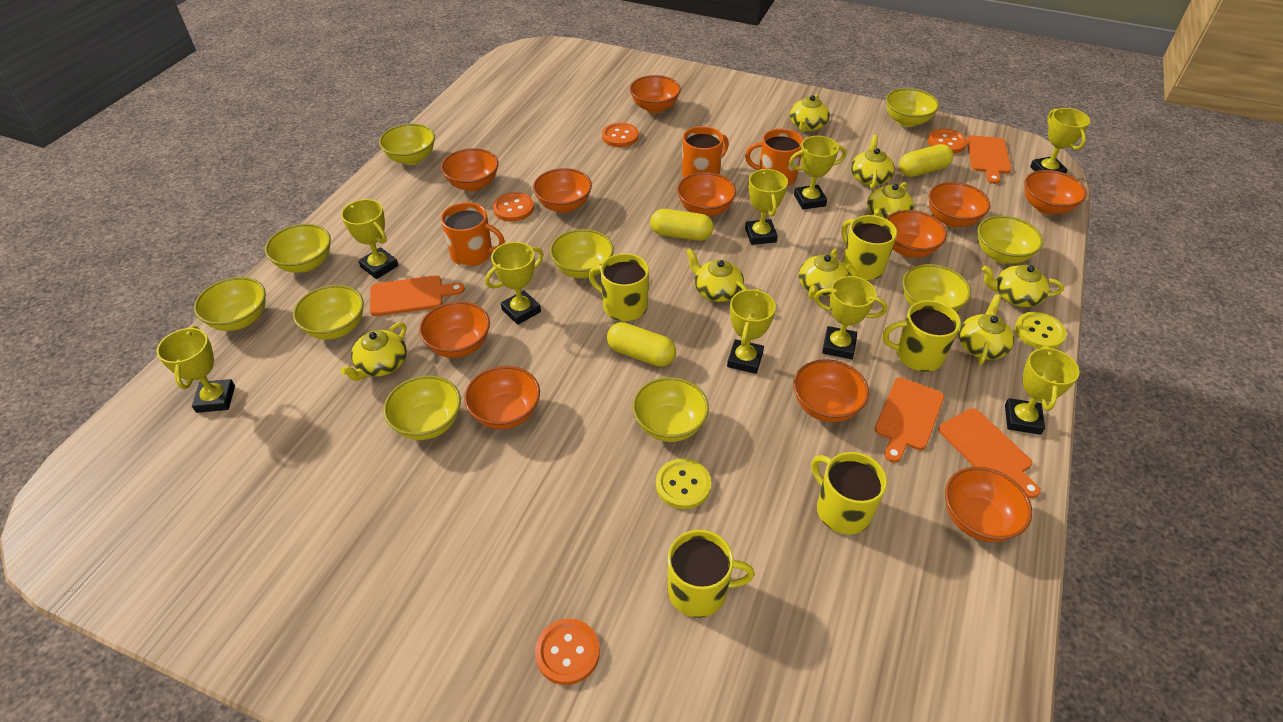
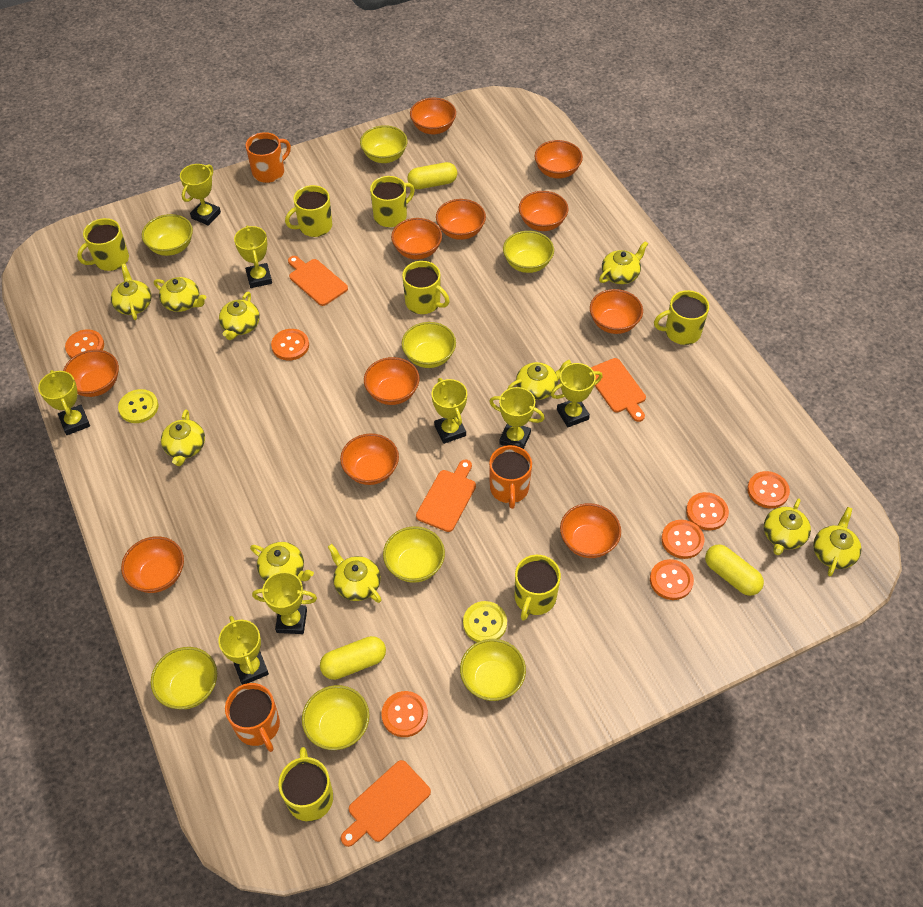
orange button: [493,192,534,222] [535,619,600,685] [602,123,639,147] [928,129,967,154] = 4 -> [65,329,104,358] [271,329,309,361] [382,691,428,737] [650,559,694,600] [661,520,704,559] [686,492,729,530] [747,471,790,508] = 7
yellow bowl: [194,277,266,331] [265,224,331,273] [293,285,364,340] [379,124,435,165] [383,375,461,440] [550,229,614,278] [632,377,709,442] [886,88,939,127] [902,264,971,312] [978,215,1043,264] = 10 -> [142,214,193,256] [151,647,217,709] [302,685,369,750] [360,125,408,163] [383,526,445,583] [402,322,456,368] [460,639,526,701] [503,231,554,273] = 8
yellow mug: [589,253,649,321] [668,530,755,618] [811,452,887,534] [842,215,897,280] [882,300,961,372] = 5 -> [77,218,129,271] [278,747,333,822] [285,185,332,237] [370,176,415,227] [402,261,450,314] [515,555,561,621] [654,290,709,345] = 7
yellow teapot: [340,322,407,381] [686,248,748,302] [790,94,830,132] [799,248,849,300] [851,135,895,189] [867,182,914,219] [959,294,1014,365] [982,265,1064,307] = 8 -> [111,264,152,320] [154,277,206,312] [161,409,205,466] [219,292,260,340] [250,542,314,581] [328,544,381,603] [507,360,571,400] [599,241,648,284] [764,499,811,555] [813,507,862,576] = 10
yellow trophy: [157,326,235,413] [341,199,399,279] [485,242,543,325] [727,289,776,374] [745,169,788,245] [789,136,846,209] [814,276,887,359] [1005,346,1079,435] [1030,108,1090,173] = 9 -> [38,370,90,435] [180,164,221,226] [218,616,269,685] [234,225,272,288] [252,572,317,634] [432,378,467,444] [489,387,545,449] [551,363,603,427] = 8

